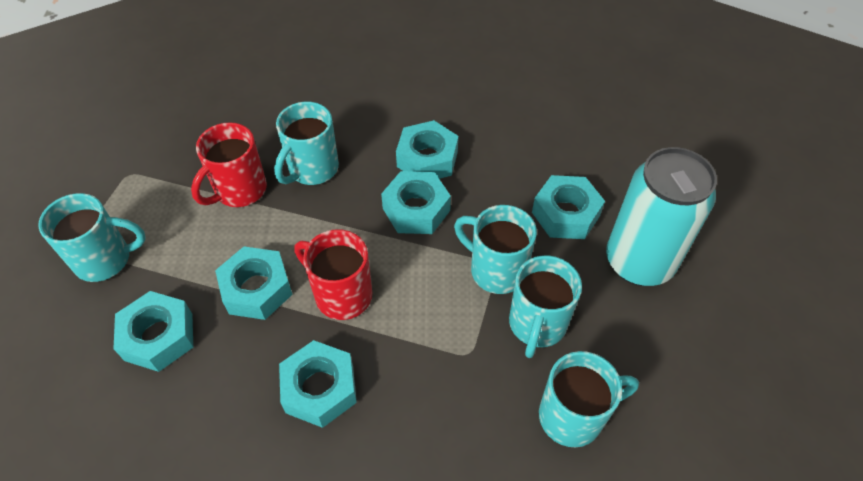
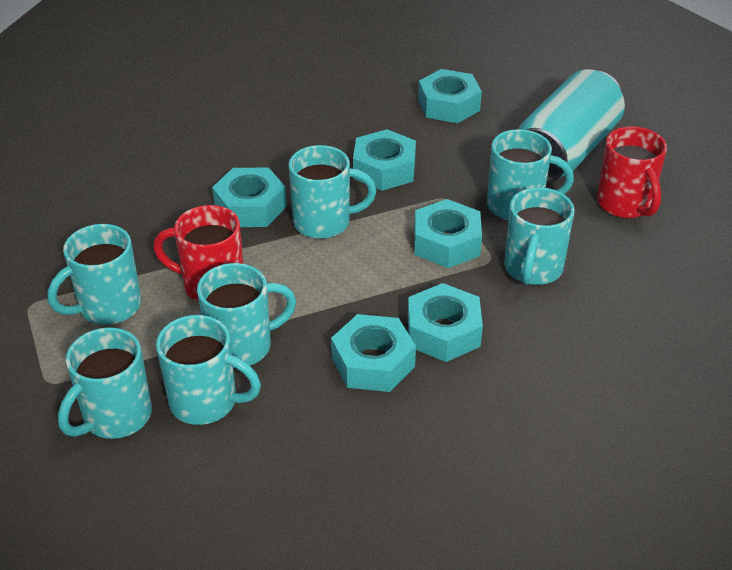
turquoise mug: [38,193,146,282] [274,102,339,185] [454,205,537,294] [509,255,582,358] [539,351,639,447] = 5 -> [47,224,141,325] [58,327,152,439] [156,315,261,425] [197,263,296,368] [289,145,376,239] [487,129,574,220] [504,187,575,285] = 7

